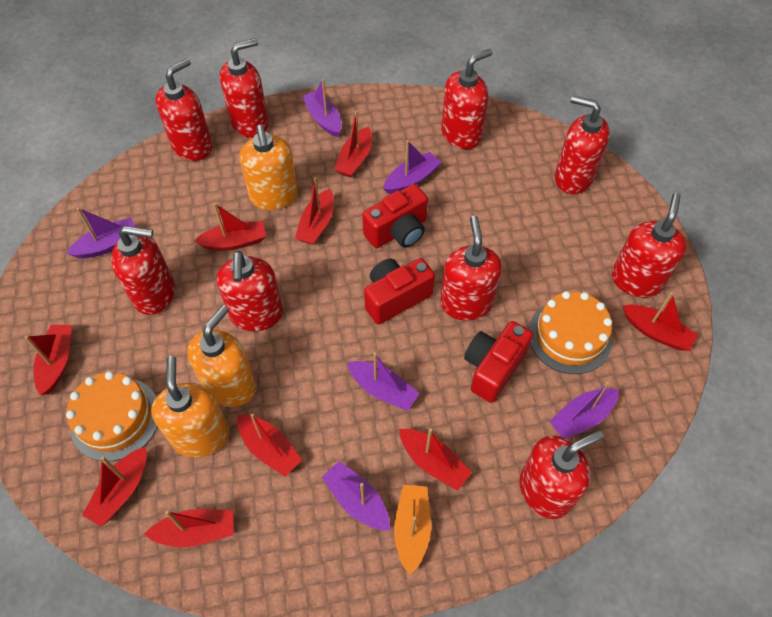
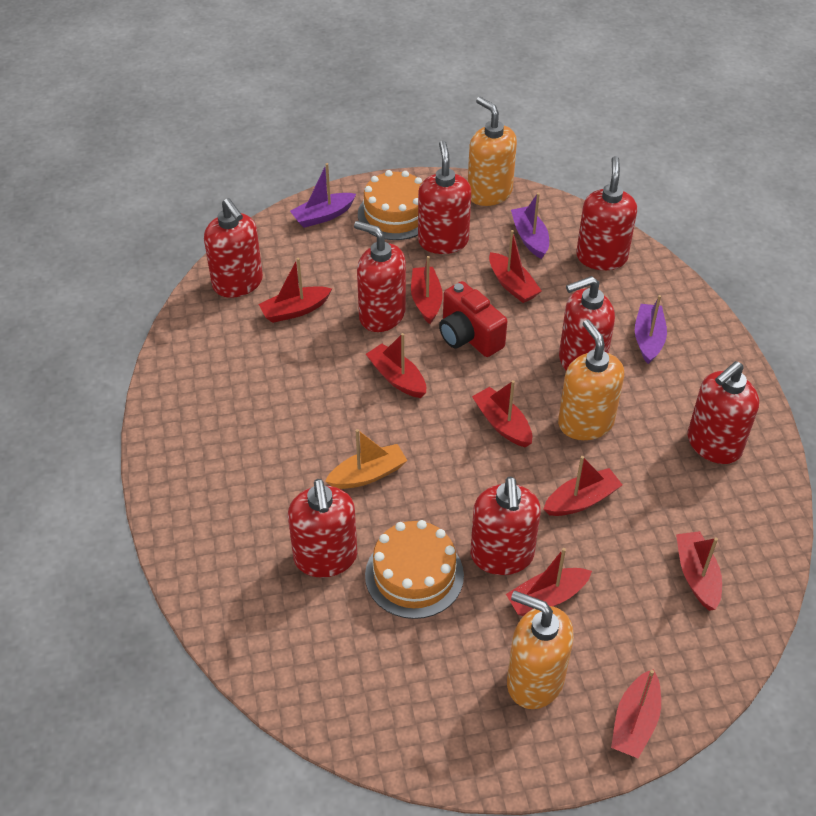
purple boat: [66,208,136,258] [302,79,342,137] [322,461,390,531] [347,352,420,411] [383,140,441,194] [549,382,619,439] = 6 -> [290,163,356,228] [511,193,549,259] [635,295,667,364] = 3
red camera: [362,184,428,248] [364,258,435,325] [464,321,533,403] = 3 -> [439,281,507,357] = 1
red soap dispenser: [111,226,175,315] [155,58,212,161] [217,251,283,331] [220,38,269,138] [440,215,502,321] [441,49,492,149] [519,430,604,519] [555,96,610,194] [612,193,687,297] = 9 -> [204,198,263,298] [288,479,357,578] [354,221,406,332] [418,140,471,254] [470,477,541,575] [559,276,615,370] [576,156,637,270] [688,361,759,464] = 8

